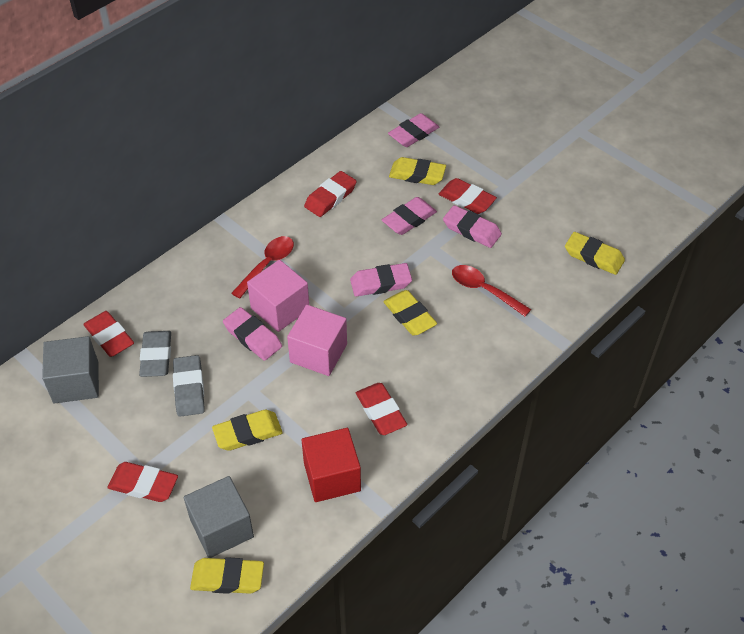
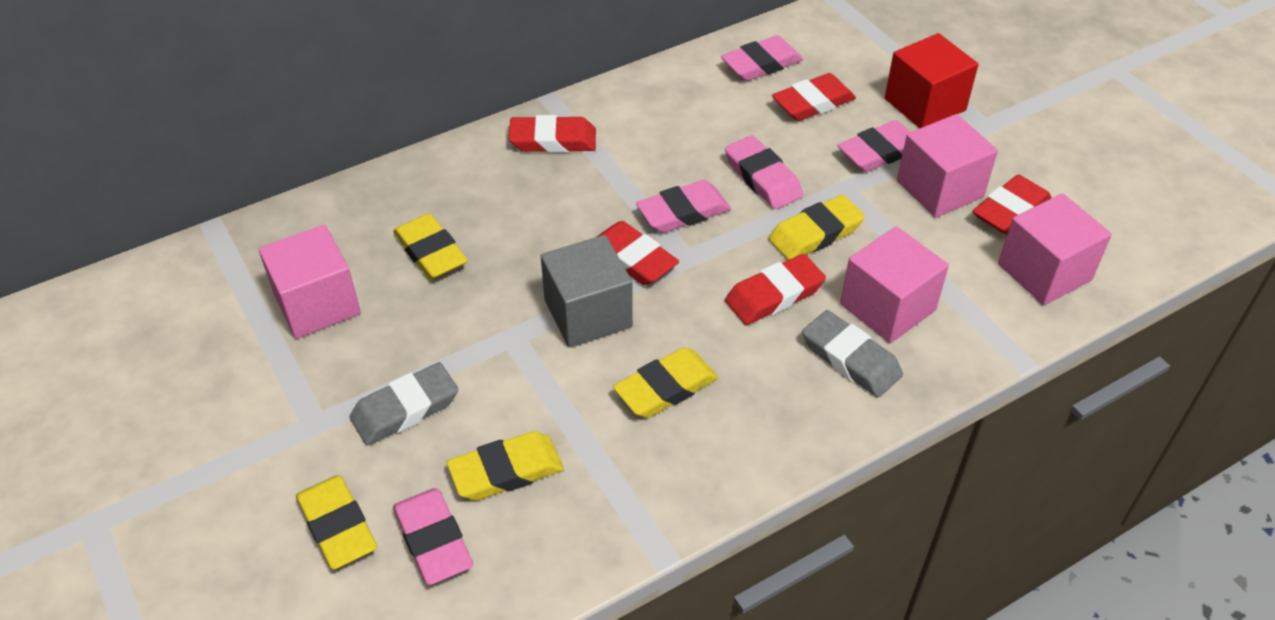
grey cube: [42,336,99,404] [184,476,254,558] = 2 -> [541,235,633,348] = 1
pink cube: [247,260,309,332] [287,305,347,376] = 2 -> [259,225,361,339] [840,226,949,343] [897,114,998,218] [998,193,1112,305] = 4
red spoon: [231,236,294,299] [452,265,531,317] = 2 -> none = 0

